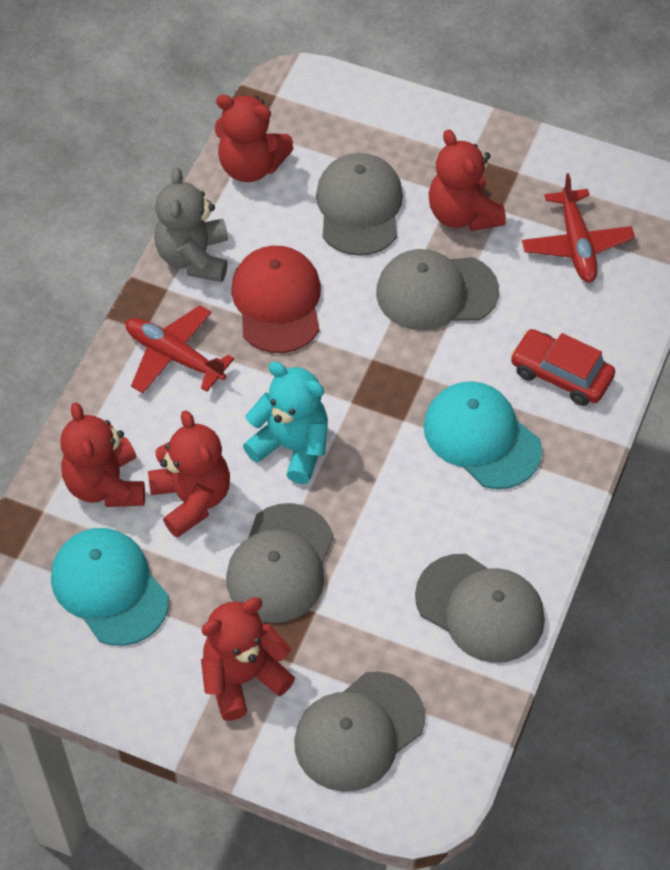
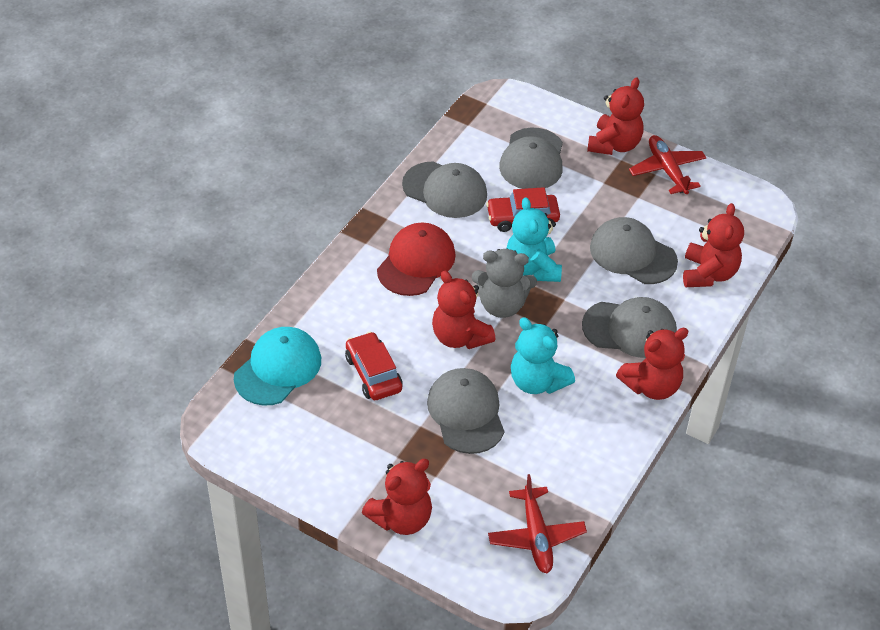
red car: [510,329,615,406] = 1 -> [345,332,403,400] [486,187,560,232] = 2
turquoise cap: [51,528,169,646] [423,381,542,489] = 2 -> [234,327,321,405] = 1
turquoise teddy bear: [243,362,328,484] = 1 -> [507,197,562,282] [511,317,575,394] = 2

